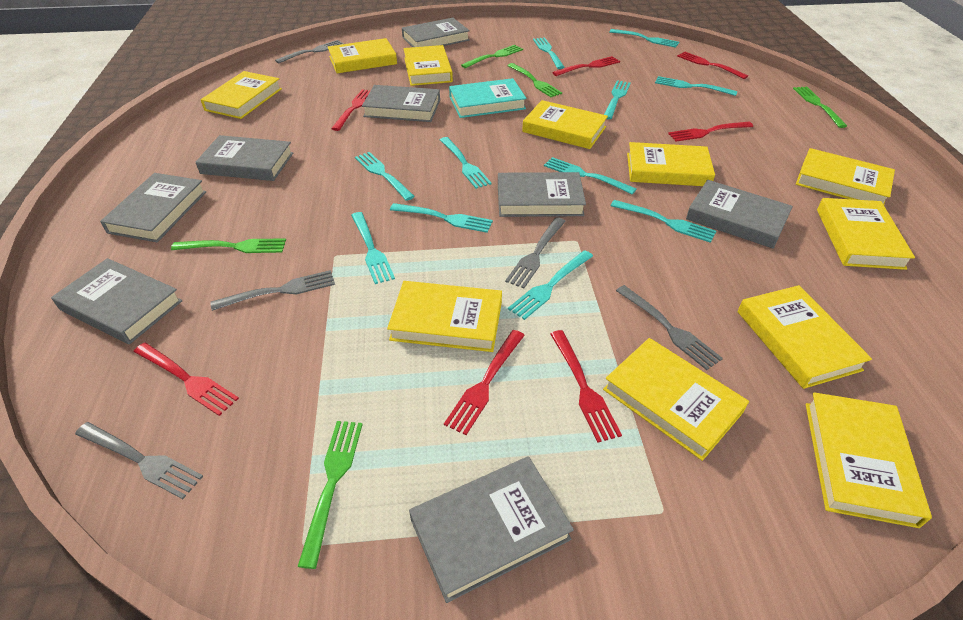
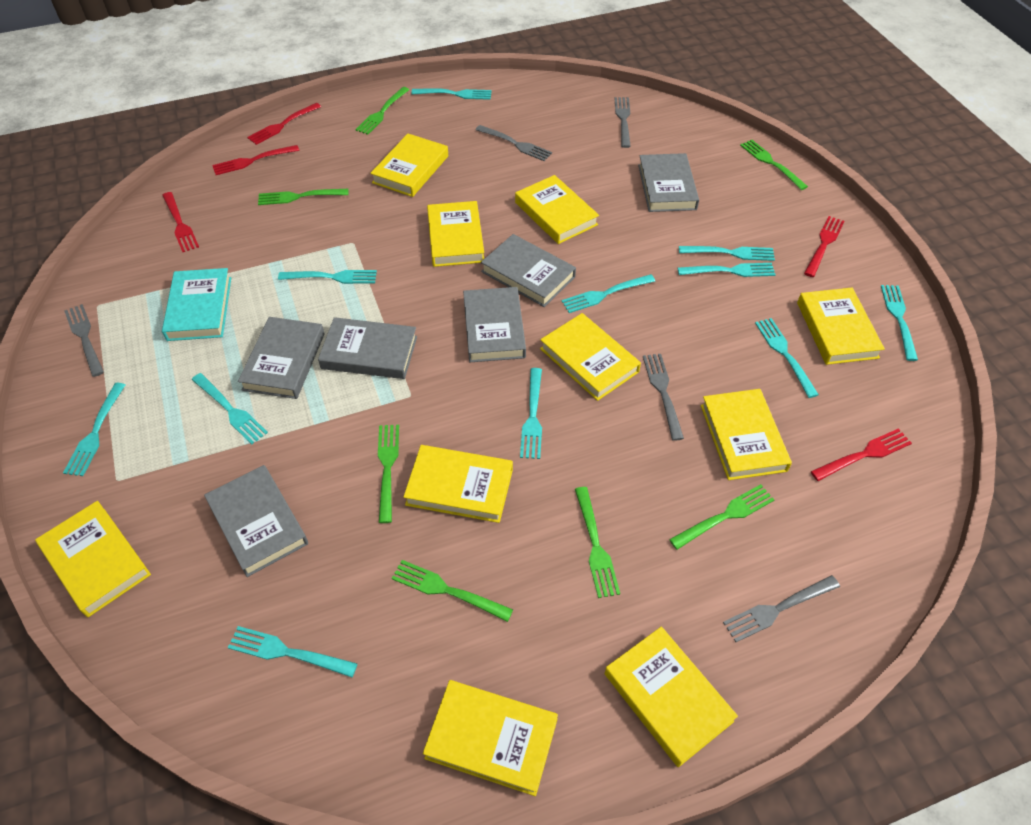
green fork: [171,238,286,253] [298,421,363,569] [461,45,523,68] [507,63,562,97] [793,87,847,128] = 5 -> [258,189,348,205] [355,87,409,135] [378,425,399,523] [391,560,513,622] [575,487,620,598] [669,484,774,550] [740,140,808,190] = 7
grey book: [51,258,182,344] [100,173,206,242] [195,135,293,181] [362,85,440,122] [402,18,470,47] [409,456,574,603] [498,172,586,217] [686,180,793,249] = 8 -> [204,465,308,577] [238,317,325,399] [318,317,417,379] [463,287,526,362] [481,234,576,307] [638,153,699,212] = 6
red fork: [134,343,239,416] [331,89,371,131] [444,330,525,435] [550,330,622,443] [552,56,620,76] [668,122,753,142] [677,52,748,79] = 7 -> [162,192,199,252] [212,145,300,175] [247,103,321,145] [804,216,845,277] [811,428,912,481] = 5
yellow book: [200,71,282,119] [328,38,397,73] [387,281,502,352] [404,45,453,86] [522,100,608,149] [603,338,749,461] [627,142,715,186] [738,285,872,389] [796,148,895,205] [806,392,932,528] [817,198,915,270] = 11 -> [35,501,151,617] [370,134,448,197] [404,445,513,523] [423,680,558,796] [427,201,484,267] [515,175,599,244] [540,313,641,401] [605,627,738,767] [701,389,792,480] [797,288,885,365] = 10

